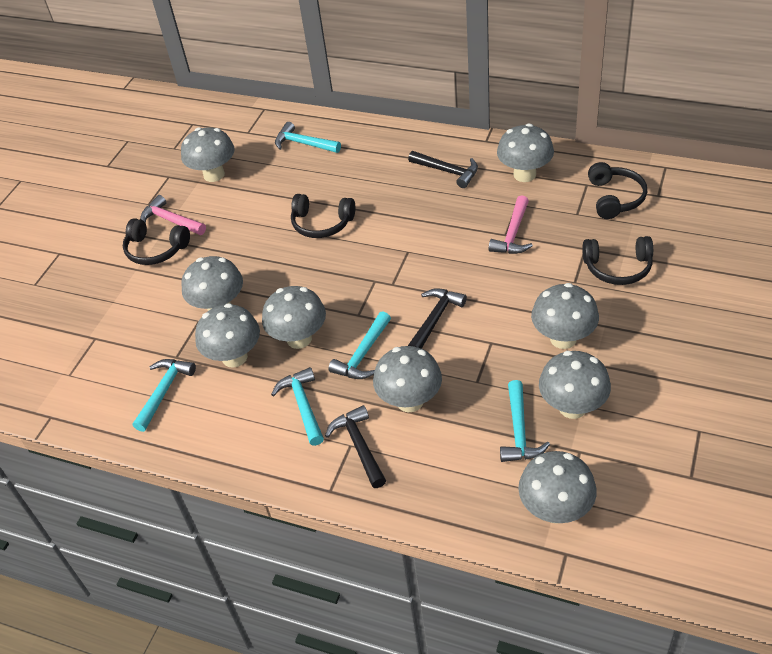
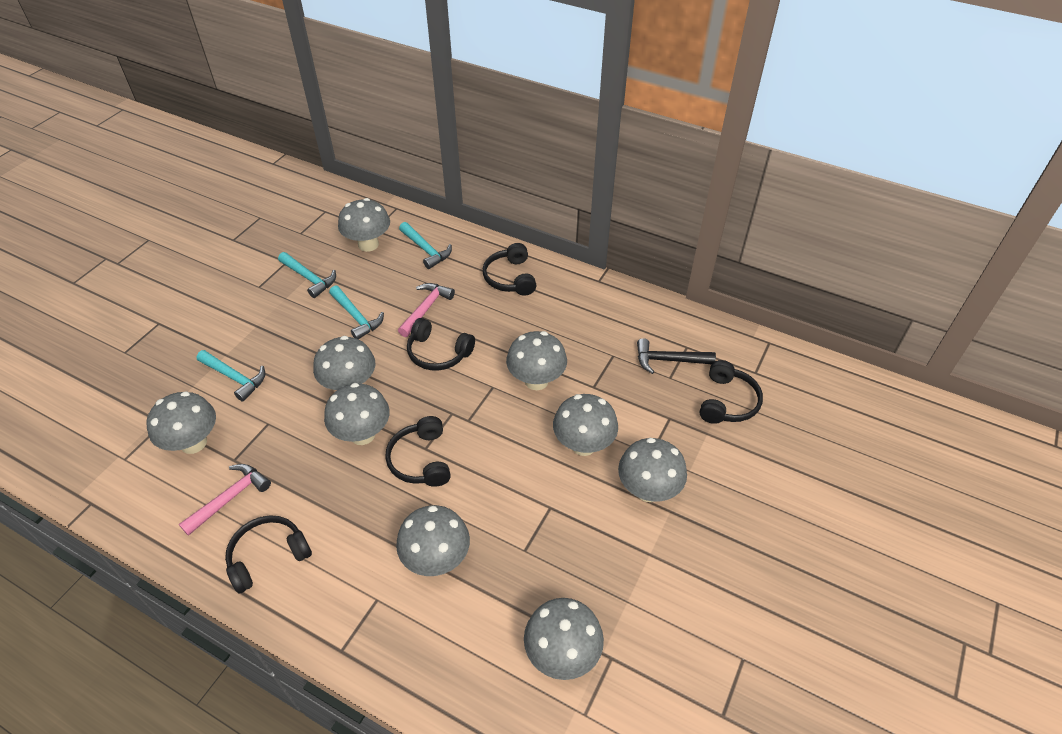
black hammer: [325,405,386,488] [408,151,478,188] [408,288,467,349] = 3 -> [637,338,716,374] = 1
black headphones: [123,218,190,265] [291,194,355,238] [583,236,653,285] [588,162,647,219] = 4 -> [225,515,312,593] [385,416,451,487] [407,318,475,371] [483,243,536,296] [700,360,763,424] = 5
turquoise hammer: [133,359,196,432] [271,367,324,446] [275,122,341,153] [328,311,391,379] [500,380,550,462] = 5 -> [196,350,265,402] [278,252,336,298] [329,286,384,339] [399,222,452,269] = 4

